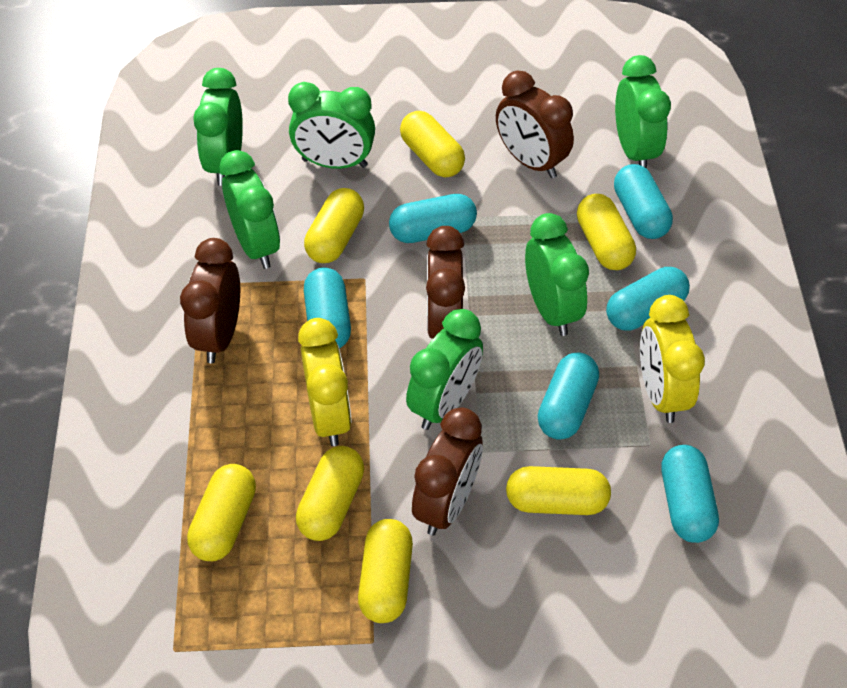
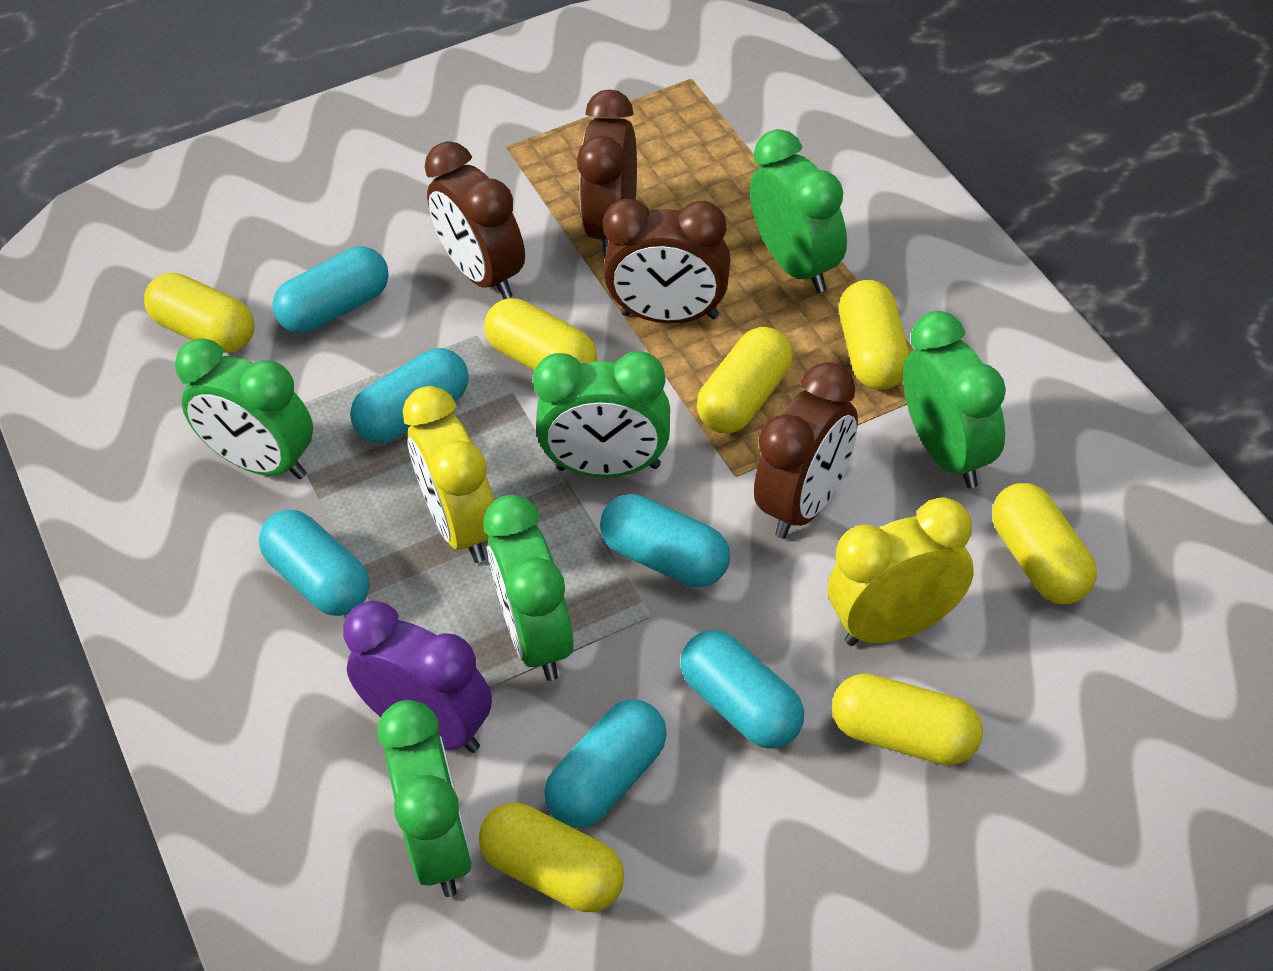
purple clock: none = 0 -> [343,600,492,753] = 1

